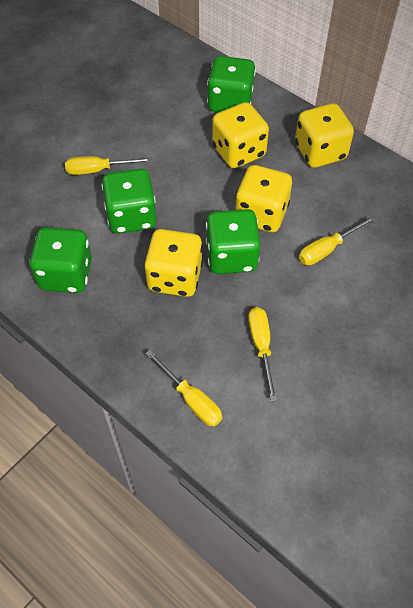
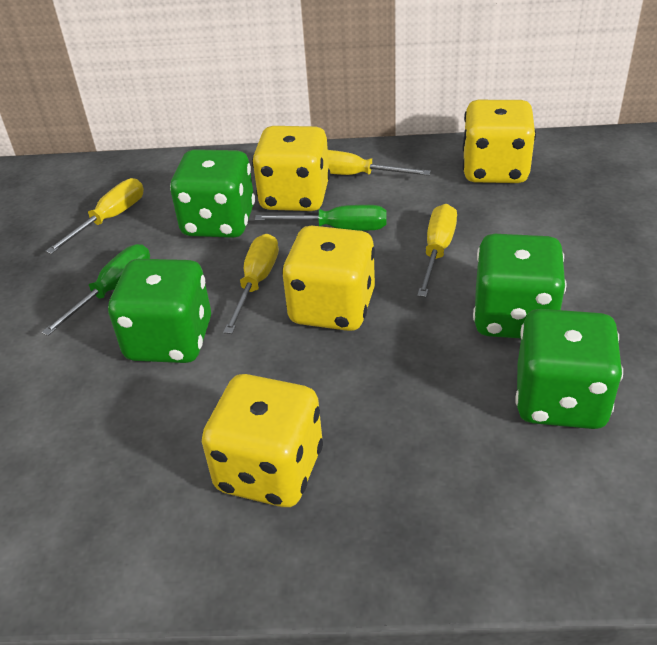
green screwdriver: none = 0 -> [41,244,150,336] [255,205,387,230] = 2

